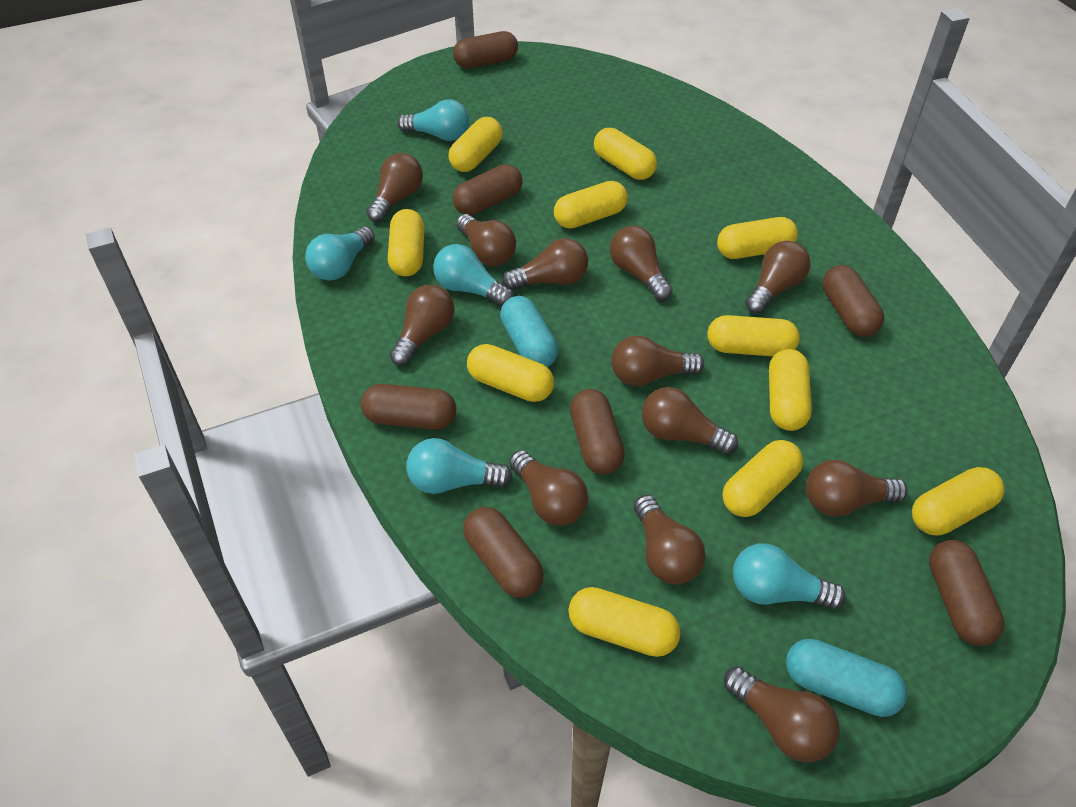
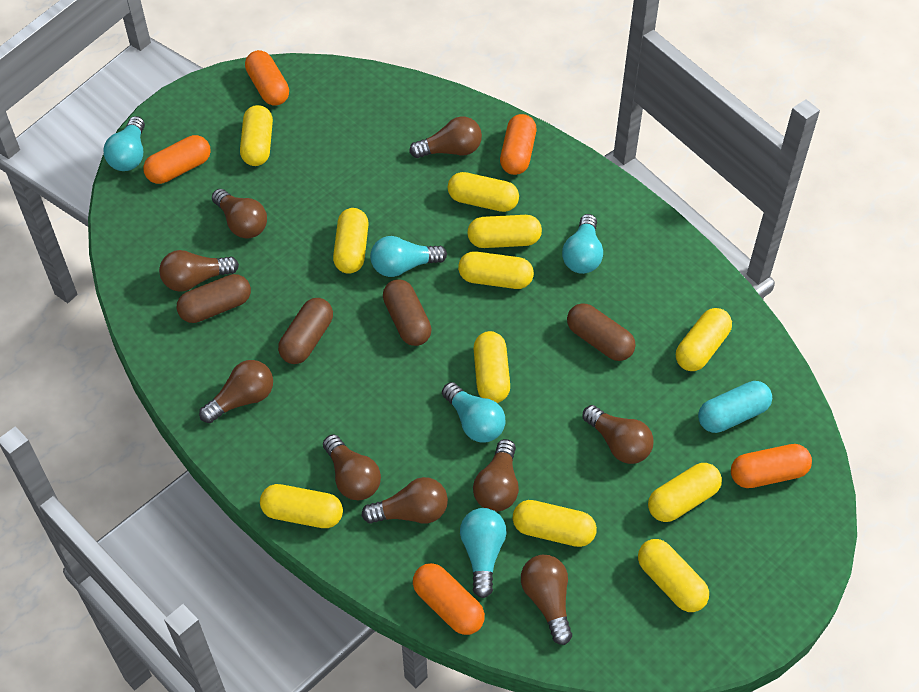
brown capsule: [360,384,456,430] [452,164,523,216] [453,31,518,68] [463,507,544,598] [570,389,625,475] [822,265,884,337] [929,540,1005,646] = 7 -> [177,274,251,323] [278,298,333,364] [383,279,432,346] [567,303,636,361] = 4
brown light bulb: [367,153,423,222] [390,285,455,366] [456,214,516,266] [502,238,588,290] [509,450,588,526] [610,226,673,300] [611,336,704,386] [634,495,706,584] [642,387,738,454] [724,666,840,762] [745,241,810,314] [806,460,908,517] = 12 -> [159,250,239,292] [199,360,273,423] [212,189,267,239] [323,434,381,500] [361,477,448,524] [409,116,482,158] [473,439,519,511] [521,555,572,645] [582,405,654,464] = 9
orange capsule: none = 0 -> [143,135,211,184] [245,50,289,106] [413,563,485,635] [500,114,536,175] [731,444,812,488] = 5
turquoise capsule: [500,296,558,367] [786,639,907,717] = 2 -> [698,381,772,433] = 1

